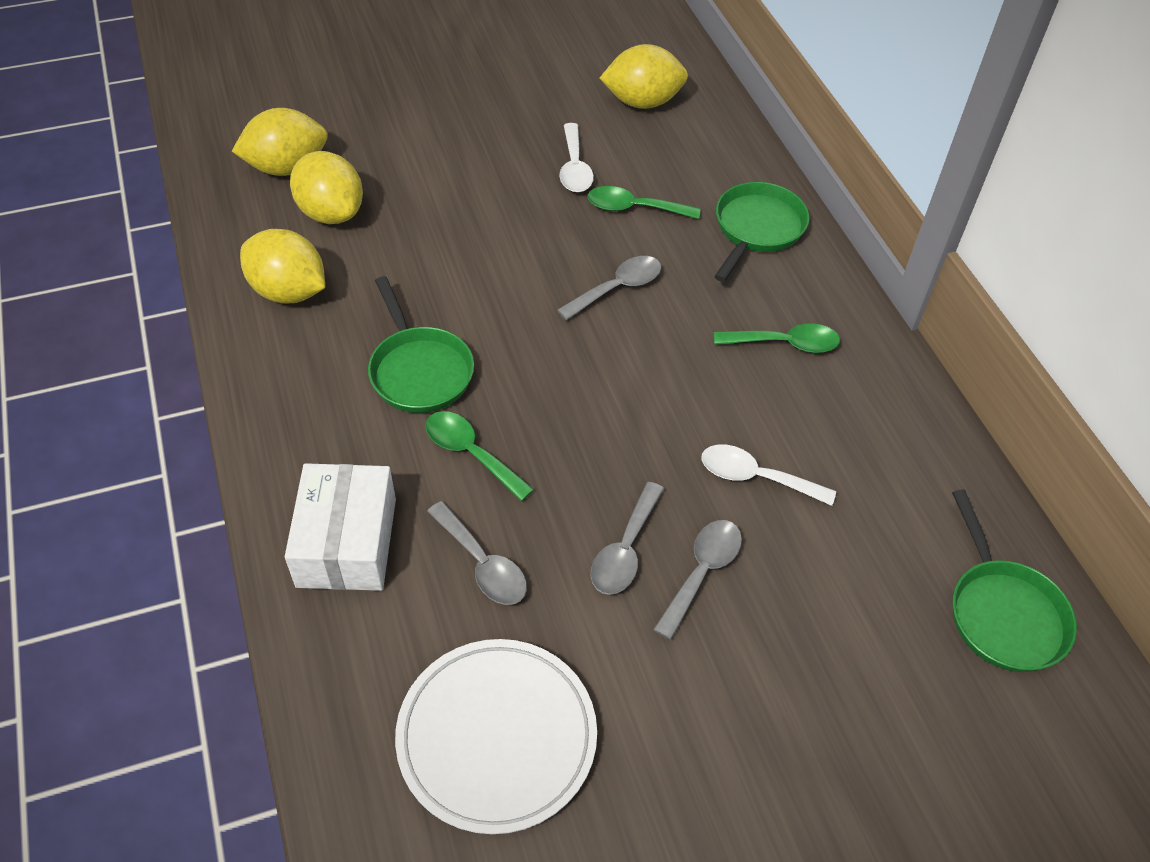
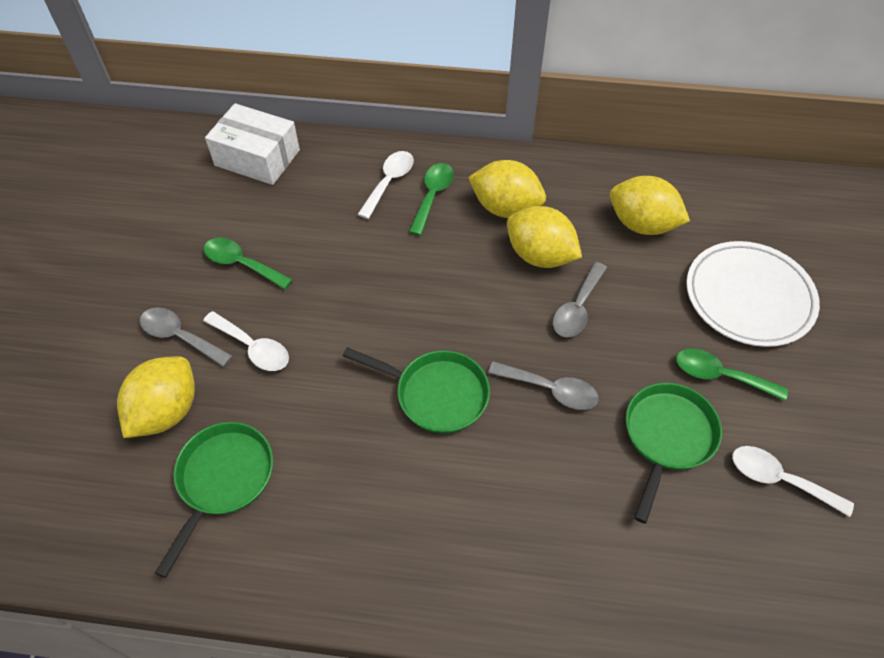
grey spoon: [427,501,527,605] [557,256,661,320] [591,482,664,595] [653,520,742,640] = 4 -> [140,307,232,367] [488,361,599,410] [553,262,607,337] = 3
white spoon: [559,123,594,192] [701,444,836,506] = 2 -> [203,311,289,371] [358,151,414,219] [732,446,854,517] = 3

